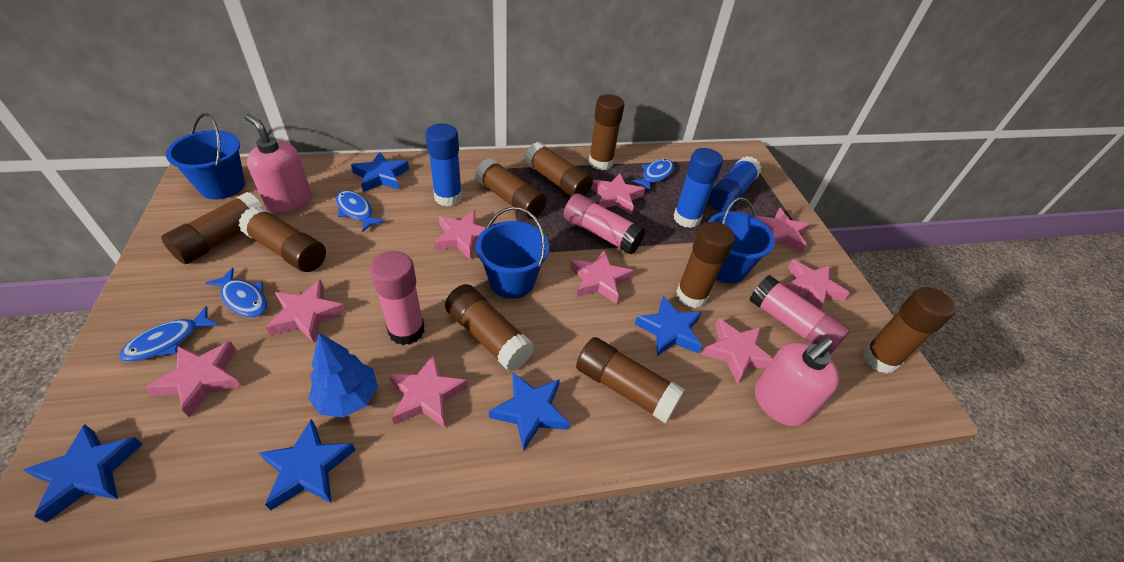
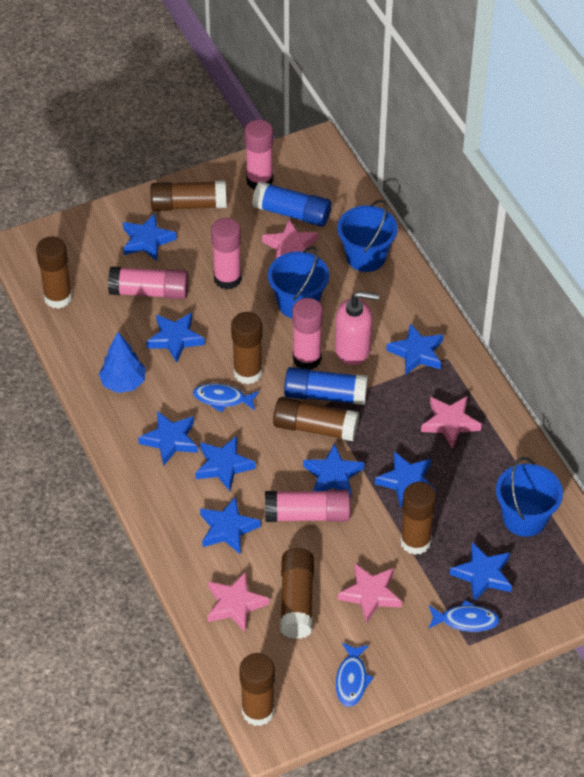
blue fish: [119,306,218,362] [205,268,267,318] [336,190,385,232] [632,159,674,190] = 4 -> [193,383,259,412] [336,642,374,707] [428,600,500,632] = 3
blue glue stick: [425,123,462,207] [673,148,723,228] [709,156,761,211] = 3 -> [252,181,331,227] [284,367,368,405] = 2
blue star: [23,424,143,523] [259,419,356,510] [351,152,409,192] [489,373,569,451] [635,296,702,356] = 5 -> [123,213,177,261] [138,411,198,466] [146,312,205,363] [195,436,256,491] [200,496,261,554] [303,443,364,498] [375,451,436,508] [386,323,444,375] [450,542,512,602] = 9
brown glue stick: [161,192,264,264] [238,206,326,272] [445,284,534,372] [475,158,546,219] [524,142,593,197] [576,337,685,423] [589,94,624,170] [676,222,735,308] [862,287,956,374] = 9 -> [36,237,72,309] [150,181,227,211] [231,312,263,384] [239,653,275,726] [273,397,359,441] [280,548,314,639] [400,482,436,555] = 7
pink glue stick: [370,251,425,345] [564,194,646,255] [749,275,850,355] = 3 -> [108,267,189,299] [211,218,242,290] [245,119,273,190] [265,490,351,522] [292,298,323,370] = 5
pink soap dispenser: [244,114,312,213] [755,338,839,426] = 2 -> [335,291,379,365] = 1
pink star: [145,341,242,417] [265,280,346,343] [389,354,468,428] [434,210,486,260] [570,250,633,304] [591,173,645,215] [702,318,773,383] [756,208,810,253] [785,260,850,310] = 9 -> [207,571,269,632] [262,220,318,259] [338,564,402,623] [421,396,482,449] = 4

